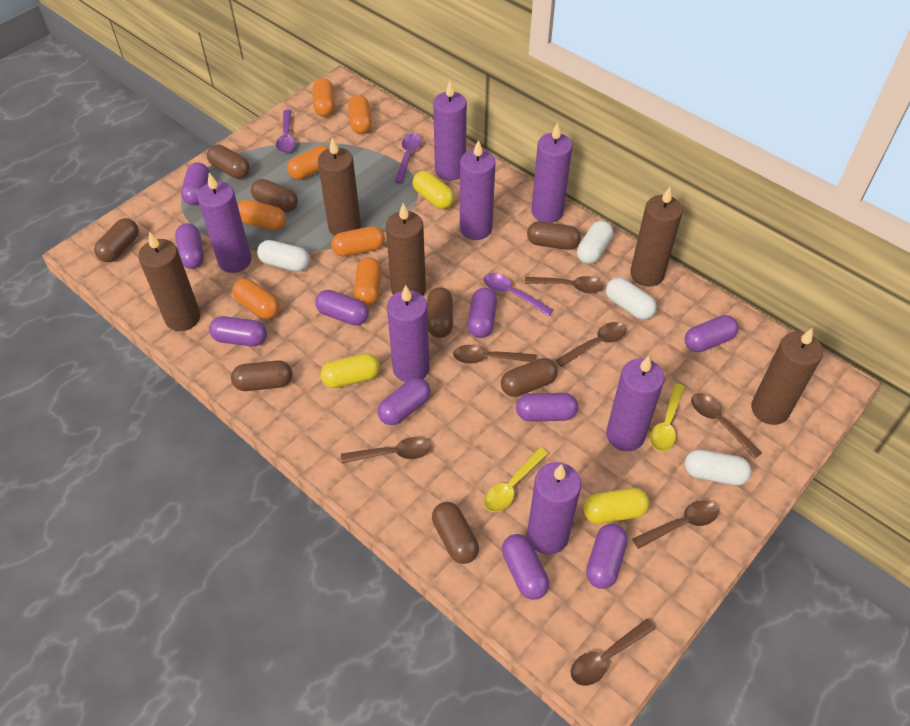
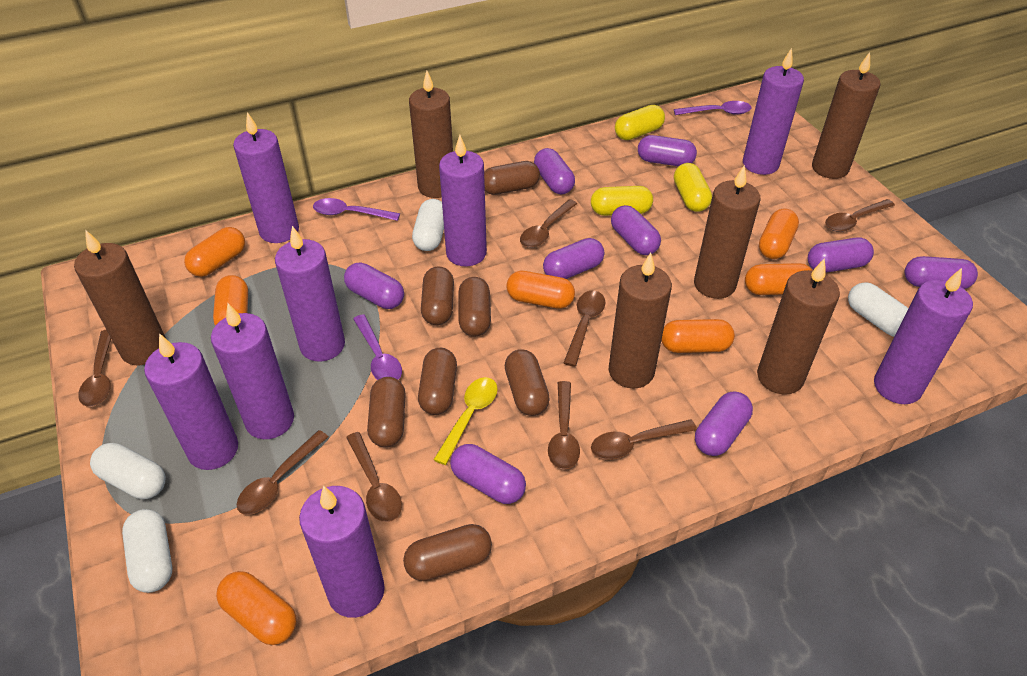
brown candle: [138,232,200,331] [318,138,361,236] [386,203,426,296] [630,187,683,287] [751,328,823,425] = 5 -> [74,230,166,365] [409,71,453,198] [609,252,672,389] [694,165,760,299] [757,258,840,395] [812,52,880,179] = 6
brown capsule: [94,218,139,262] [207,144,250,179] [231,360,292,391] [251,179,298,212] [427,287,453,338] [432,502,479,564] [501,358,558,397] [527,221,581,250] = 8 -> [367,377,406,447] [403,524,492,581] [418,348,457,415] [421,267,454,325] [458,277,491,337] [484,161,540,195] [505,349,550,416] = 7
brown spoon: [341,437,430,463] [453,345,536,364] [525,276,604,293] [556,322,626,367] [571,619,655,686] [632,500,718,549] [691,393,762,459] = 7 -> [78,330,111,407] [237,430,328,515] [346,432,402,522] [520,199,577,248] [548,381,580,470] [564,290,605,367] [591,419,697,460] [825,199,895,232] = 8
purple candle: [197,173,251,273] [387,285,430,382] [433,81,467,181] [460,140,496,240] [527,462,581,555] [531,122,573,223] [606,356,664,451] = 7 -> [144,333,238,470] [211,303,294,439] [233,112,299,243] [275,226,345,362] [299,486,385,618] [439,135,487,266] [743,48,804,175] [874,268,973,404] = 8
purple capsule: [175,223,204,269] [181,162,210,205] [209,316,267,346] [315,290,369,325] [378,378,431,425] [468,288,497,338] [502,534,549,600] [516,393,578,422] [586,524,628,589] [685,315,739,352] = 10 -> [344,262,404,309] [450,444,526,504] [534,148,575,194] [543,238,604,279] [611,205,661,255] [638,135,697,166] [695,391,753,456] [808,237,874,273] [905,256,978,289] = 9
yellow spoon: [484,447,548,512] [650,383,685,451] = 2 -> [433,377,498,465] = 1

